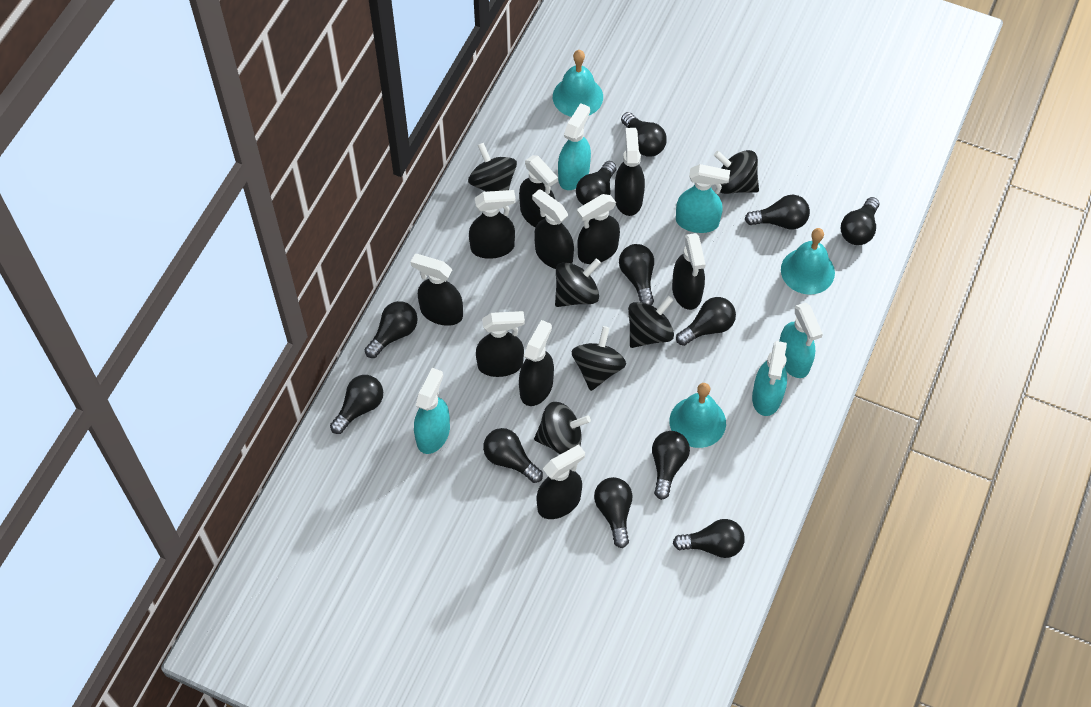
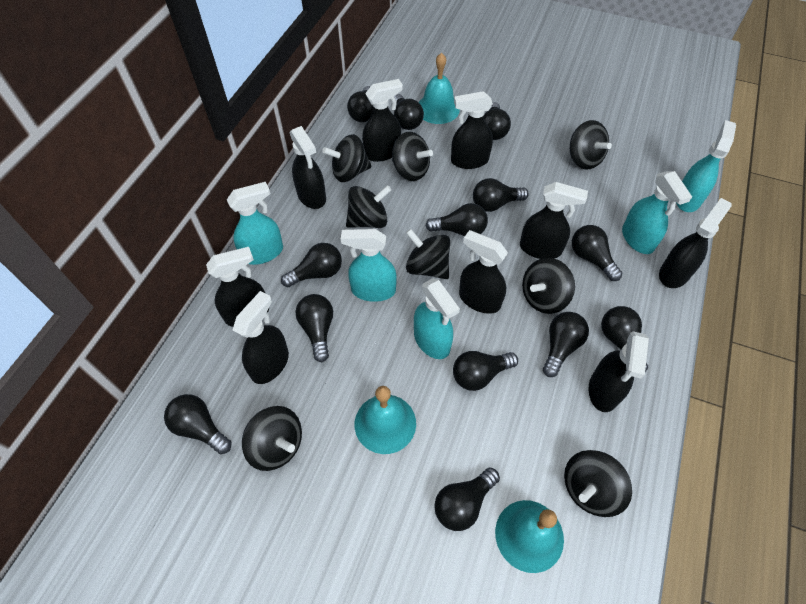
black light bulb: [330,375,383,434] [365,301,418,358] [483,428,543,483] [576,161,616,205] [594,477,632,548] [619,244,654,305] [621,112,667,157] [652,431,690,500] [673,519,745,558] [676,297,736,346] [745,195,810,230] [841,197,879,245] = 12 -> [164,394,231,454] [281,243,342,287] [295,294,333,362] [347,86,374,122] [394,94,424,130] [425,203,488,236] [434,467,500,531] [453,351,518,391] [473,178,529,212] [484,102,511,140] [543,312,589,377] [572,225,623,281] [601,306,648,372] = 13
black spinning top: [468,143,517,192] [534,402,591,454] [555,259,601,307] [572,326,626,391] [628,296,674,348] [714,150,759,194] = 6 -> [242,406,302,471] [322,134,372,182] [346,185,391,228] [392,132,433,181] [406,229,450,279] [522,258,575,314] [564,450,632,517] [570,120,612,169] = 8
black spray bottle: [411,254,463,326] [469,190,516,259] [476,311,525,377] [519,155,558,228] [519,320,554,406] [532,189,574,269] [536,444,585,519] [577,194,620,264] [615,128,645,216] [672,233,706,310] = 10 -> [206,247,269,327] [233,291,289,384] [290,126,326,209] [362,79,403,162] [451,91,493,169] [459,230,508,314] [520,182,588,259] [589,331,649,412] [659,198,732,288] = 9

